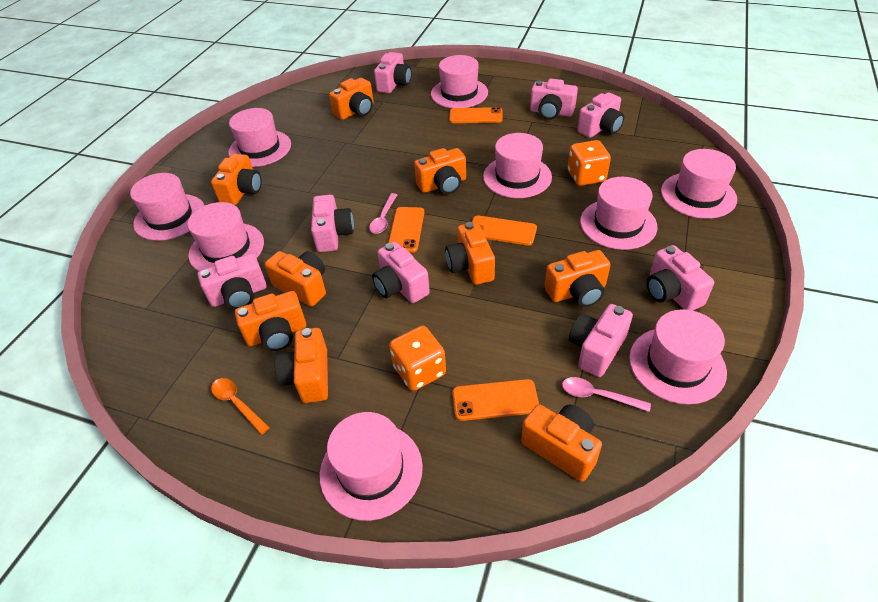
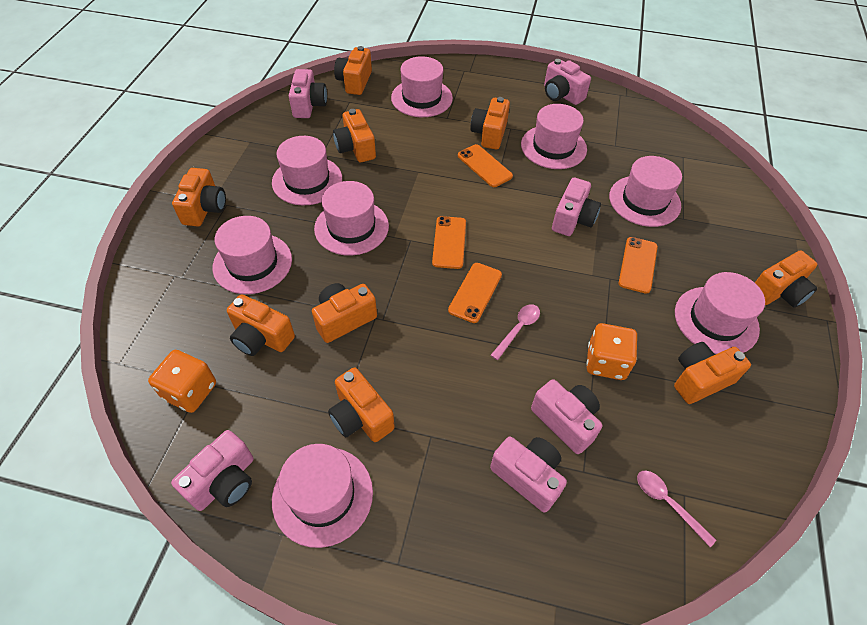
orange spoon: [211,378,270,435] = 1 -> none = 0
pink camera: [198,253,267,310] [311,195,354,252] [372,242,430,303] [374,52,412,93] [530,79,578,120] [569,304,633,377] [577,92,624,138] [647,245,714,311] = 8 -> [171,430,254,511] [289,69,327,118] [490,437,567,513] [531,379,602,454] [544,59,591,105] [552,178,601,236] = 6
pink hat: [130,173,205,241] [187,202,264,271] [228,108,291,167] [320,412,423,521] [431,55,488,108] [483,133,552,198] [580,177,658,250] [629,309,727,404] [661,149,737,219] = 9 -> [212,216,292,294] [272,136,342,206] [272,444,373,548] [314,181,389,256] [391,56,453,117] [521,104,587,169] [609,156,682,227] [675,272,765,354] = 8

